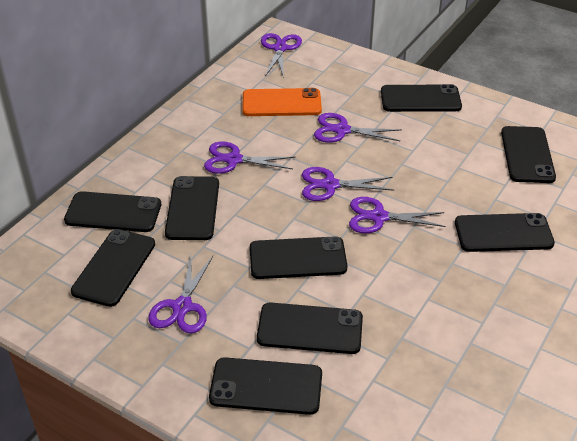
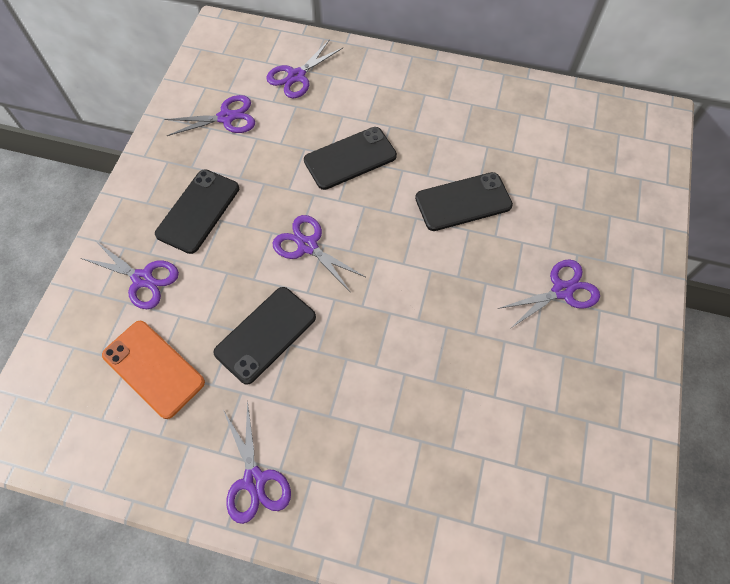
black phone: [64,191,161,232] [71,229,155,307] [165,176,219,240] [209,357,322,415] [250,236,347,279] [257,302,363,354] [381,84,462,112] [455,213,555,252] [501,126,556,183] = 9 -> [155,169,239,254] [213,287,316,385] [304,127,397,190] [415,172,513,231] = 4

